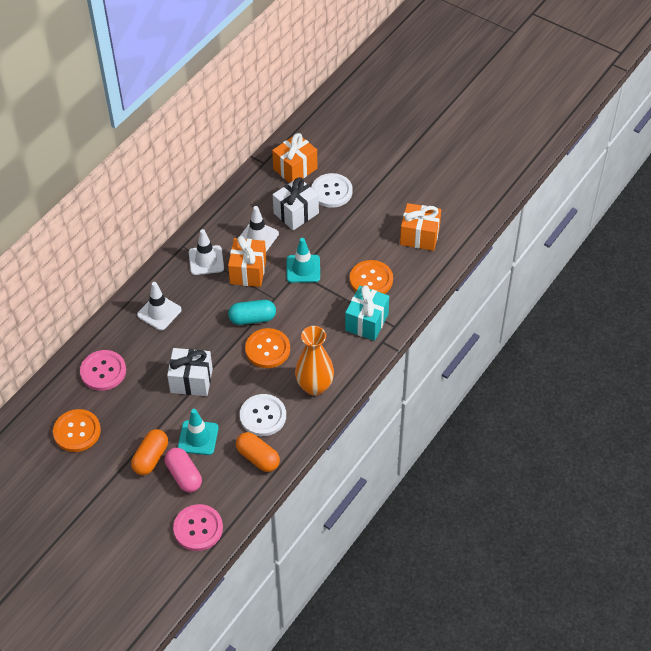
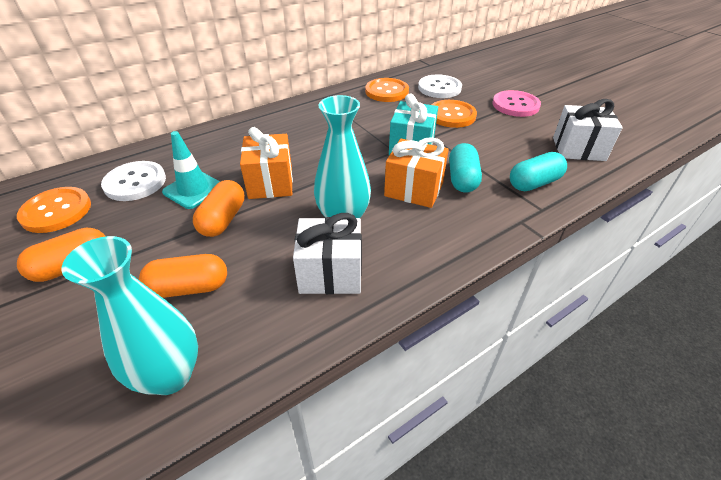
orange capsule: [131,429,168,475] [236,432,280,472] = 2 -> [17,228,106,282] [139,254,227,298] [193,180,245,237] = 3
orange gift: [228,236,266,287] [272,133,317,183] [400,203,441,251] = 3 -> [240,127,293,199] [384,137,449,208] = 2
orange vase: [295,326,334,396] = 1 -> none = 0
pink button: [80,350,126,391] [173,504,223,551] = 2 -> [493,90,541,117] = 1
pink capsule: [165,448,202,492] = 1 -> none = 0
turquoise capsule: [228,300,276,325] = 1 -> [449,143,482,193] [510,152,567,191] = 2
turquoise traffic cone: [178,409,219,455] [287,238,320,283] = 2 -> [162,131,220,209] = 1
turquoise vase: none = 0 -> [61,236,198,395] [314,95,371,218] = 2
white traffic cone: [137,282,182,331] [189,229,224,275] [240,206,279,252] = 3 -> none = 0

